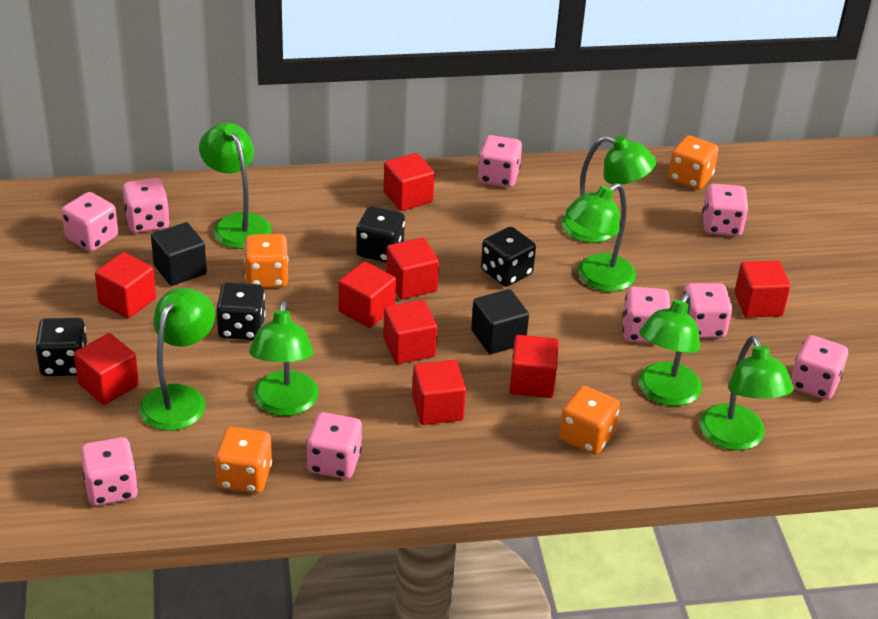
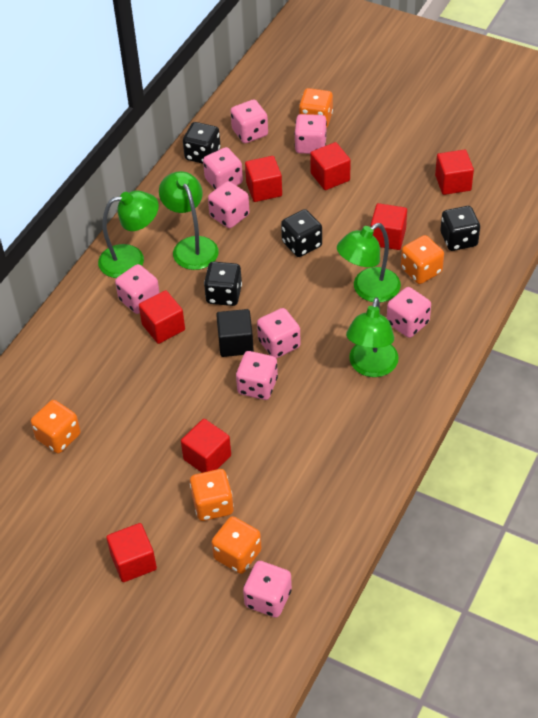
black cube: [151,222,207,286] [471,289,529,354] = 2 -> [216,309,254,357] = 1
green lamp: [139,288,215,431] [199,123,272,249] [249,300,319,416] [561,135,656,243] [566,183,636,292] [639,293,702,406] [699,335,794,450] = 7 -> [98,190,159,278] [159,171,219,270] [337,223,401,302] [346,297,398,377] = 4
orange dice: [215,427,272,493] [244,234,288,288] [559,386,620,455] [668,135,719,190] = 4 -> [31,400,81,453] [190,469,234,521] [211,516,262,574] [299,88,333,128] [401,235,444,284] = 5
red cube: [74,333,139,405] [95,252,156,319] [338,261,396,328] [383,153,435,211] [383,300,437,364] [386,238,439,299] [412,360,466,425] [509,335,559,398] [735,260,790,318] = 9 -> [106,523,157,582] [139,290,185,344] [181,419,231,473] [245,156,282,202] [310,142,351,190] [371,203,407,250] [435,149,474,195] = 7

